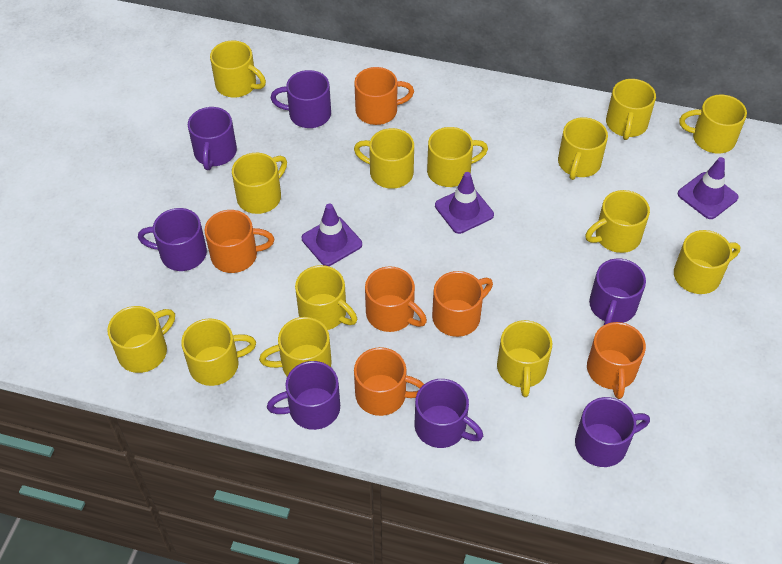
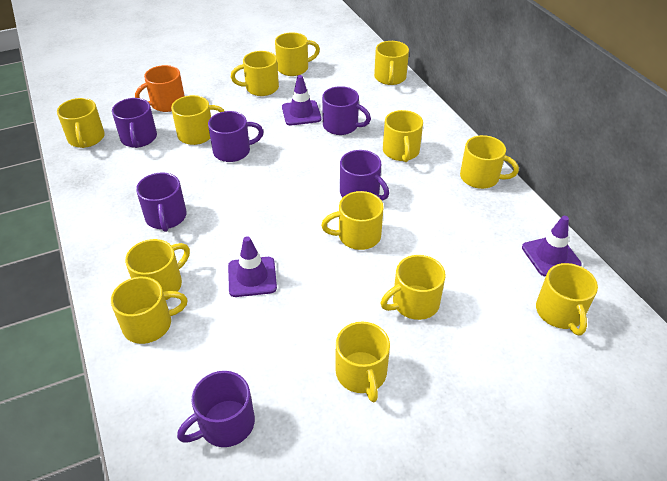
orange mug: [205,210,274,273] [354,67,414,125] [354,347,424,416] [365,266,427,332] [432,271,493,337] [587,322,646,399] = 6 -> [135,65,185,112] = 1
purple mug: [138,208,207,271] [188,107,237,170] [267,361,340,430] [271,70,331,128] [415,379,483,448] [575,397,650,467] [589,259,646,325] = 7 -> [112,98,157,148] [136,172,187,232] [177,371,255,447] [208,111,264,162] [322,86,371,135] [340,150,389,200] = 6
yellow mug: [107,306,175,373] [181,318,256,386] [210,41,266,98] [232,153,287,214] [259,317,332,376] [295,265,357,330] [354,128,414,189] [427,127,488,187] [497,320,552,397] [558,117,608,180] [585,190,650,253] [606,79,656,140] [674,230,741,294] [679,94,747,154] = 14 -> [57,98,105,148] [111,277,187,344] [125,239,190,300] [171,95,224,145] [231,51,279,96] [275,32,320,76] [321,191,384,250] [336,322,390,402] [374,41,409,85] [381,255,446,320] [383,110,423,162] [460,135,519,189] [536,263,598,336] = 13

